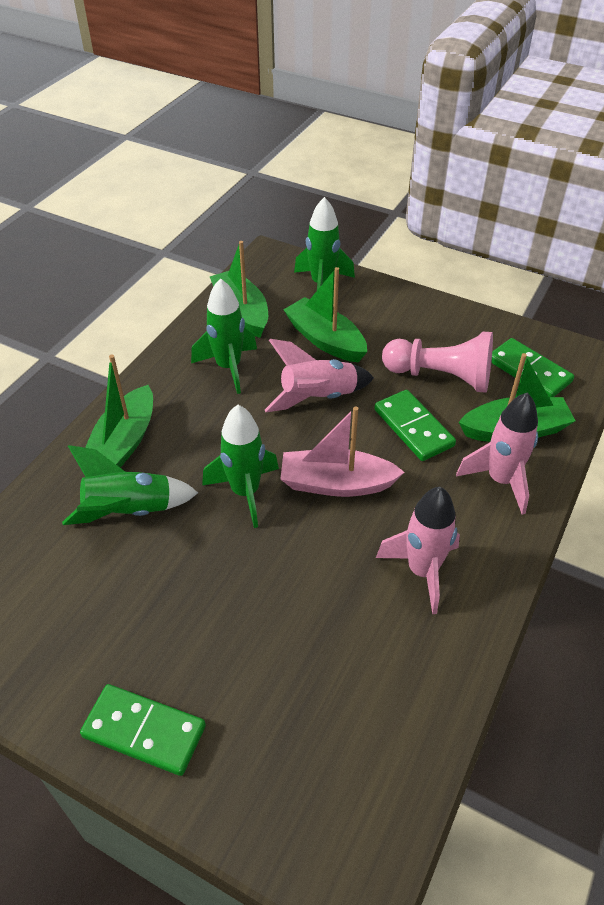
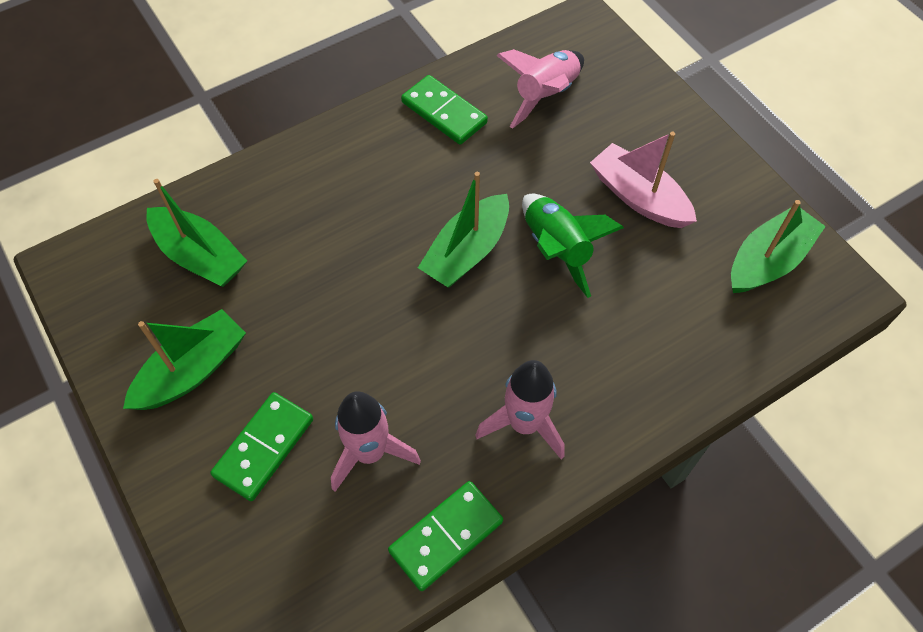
green rocket: [62,445,198,525] [191,278,257,394] [202,405,279,528] [294,197,355,290] = 4 -> [522,194,624,298] = 1
pink pawn: [382,331,493,393] = 1 -> none = 0

